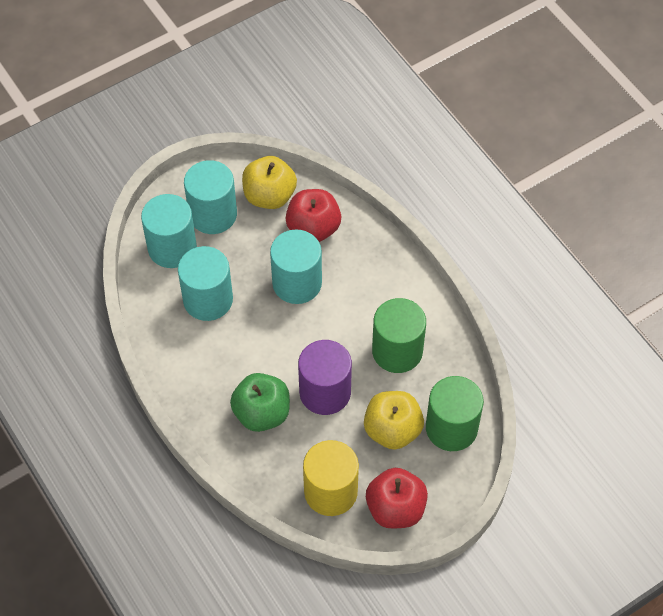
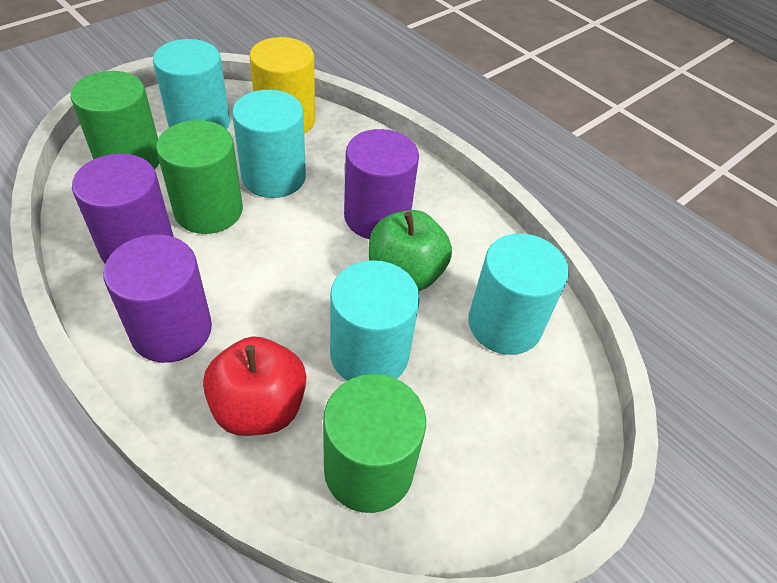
green cylinder: [372,298,426,373] [426,376,484,451] = 2 -> [71,71,160,169] [156,120,243,234] [323,374,426,513] = 3
purple cylinder: [298,340,352,415] = 1 -> [72,154,174,264] [103,234,212,363] [344,129,419,239] = 3
red apple: [286,189,341,242] [366,468,428,529] = 2 -> [203,336,306,436] = 1
yellow apple: [242,156,297,209] [364,391,424,450] = 2 -> none = 0

